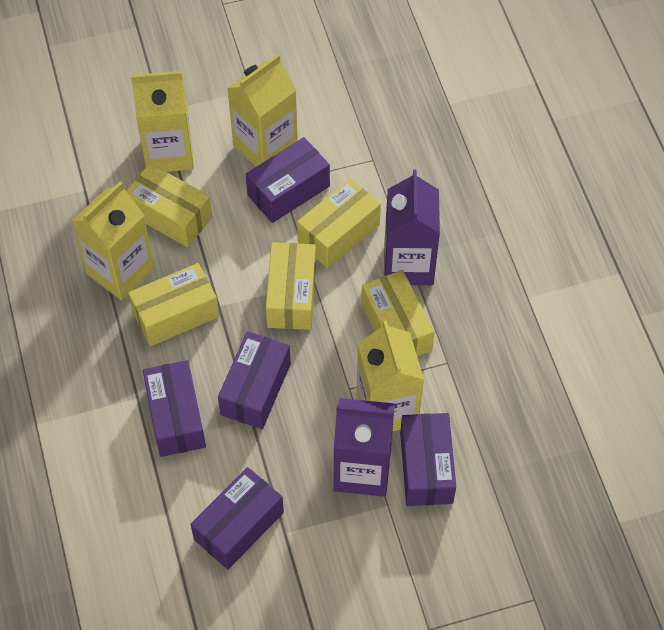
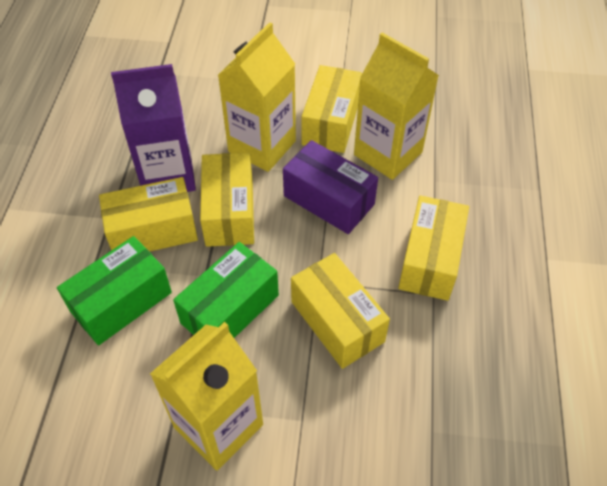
green box: none = 0 -> [57,236,172,345] [173,242,279,338] = 2
purple box: [143,360,206,457] [190,467,284,570] [218,331,291,429] [246,137,330,223] [400,413,456,506] = 5 -> [283,140,378,234] = 1
purple carton: [334,398,395,497] [384,170,440,285] = 2 -> [111,64,196,192] = 1
yellow carton: [72,181,155,301] [131,71,194,172] [227,54,298,167] [356,320,424,431] = 4 -> [150,322,263,471] [218,22,296,172] [354,33,439,180] = 3

